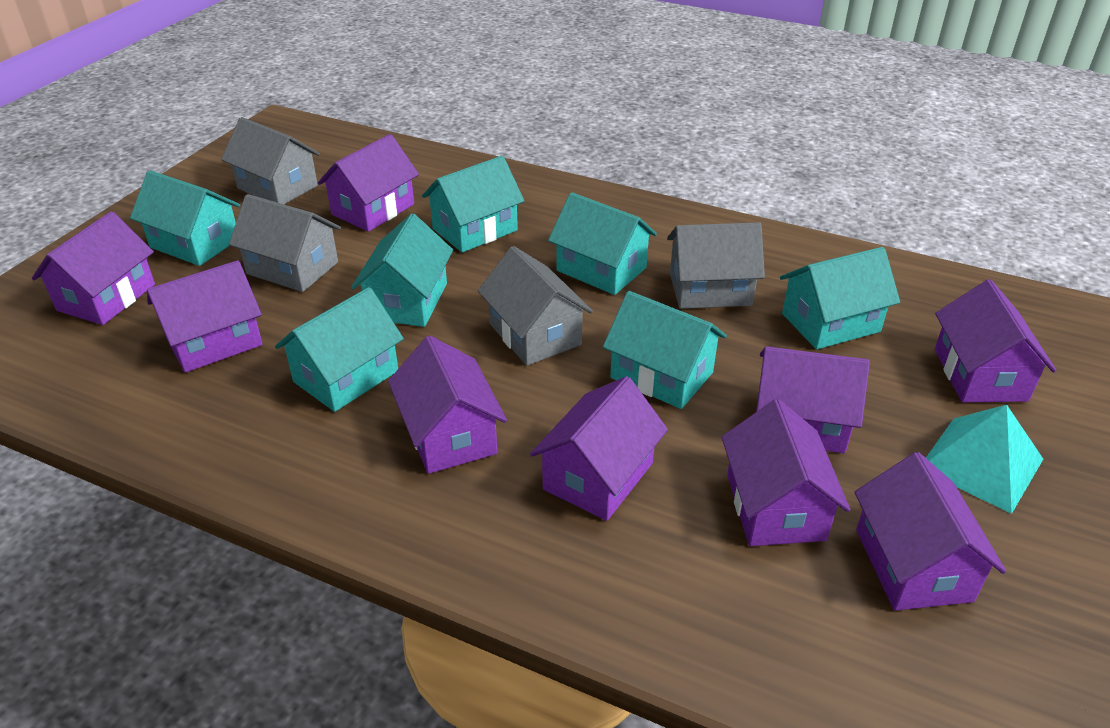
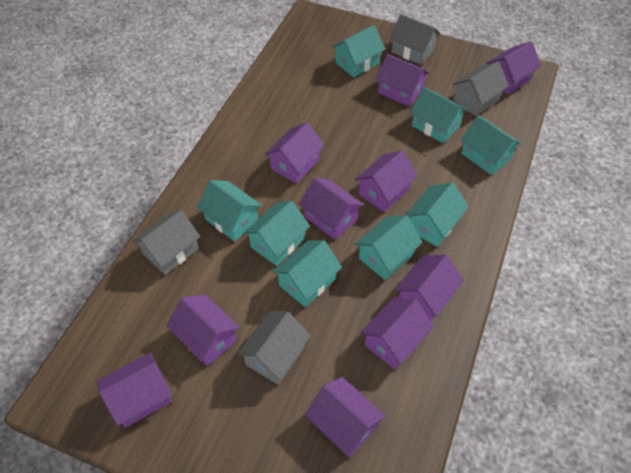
purple house: [32,211,155,325] [147,260,263,373] [318,134,419,232] [388,336,507,474] [530,376,668,521] [722,399,850,546] [756,346,870,453] [854,452,1006,611] [935,279,1056,402] = 9 -> [97,353,172,428] [166,294,240,366] [265,122,325,184] [299,178,364,240] [305,377,386,457] [355,150,417,212] [360,297,434,369] [376,54,430,106] [395,255,464,321] [486,41,541,95] = 10
turquoise house: [130,170,240,266] [275,287,404,412] [351,213,453,327] [422,156,524,253] [548,192,657,295] [603,291,727,409] [780,247,900,349] = 7 -> [197,180,262,242] [243,201,310,266] [272,240,342,307] [332,25,385,78] [355,215,422,280] [406,182,468,247] [410,87,468,143] [461,115,521,175] = 8
turquoise pyramid: [926,405,1043,514] = 1 -> none = 0

